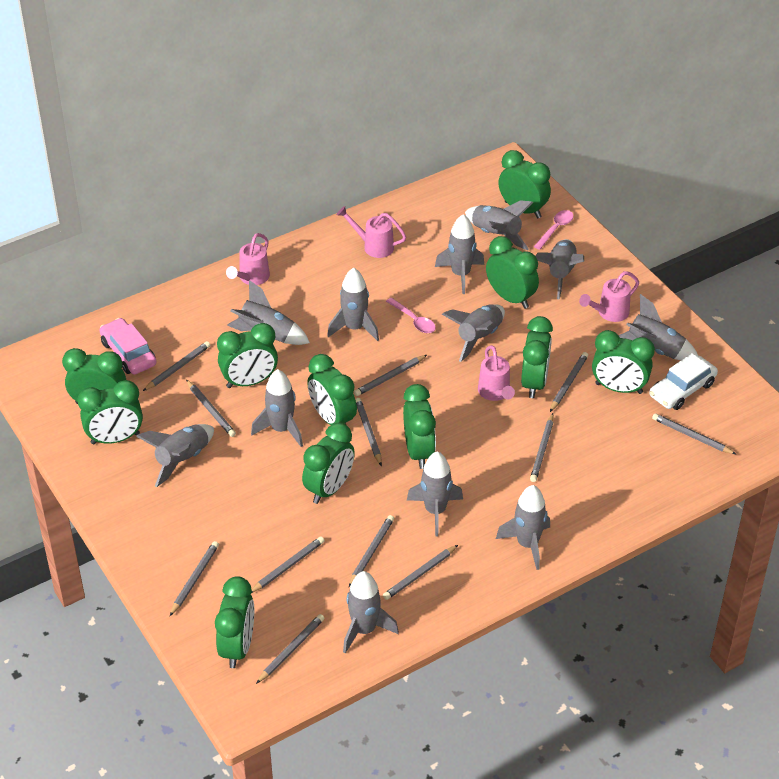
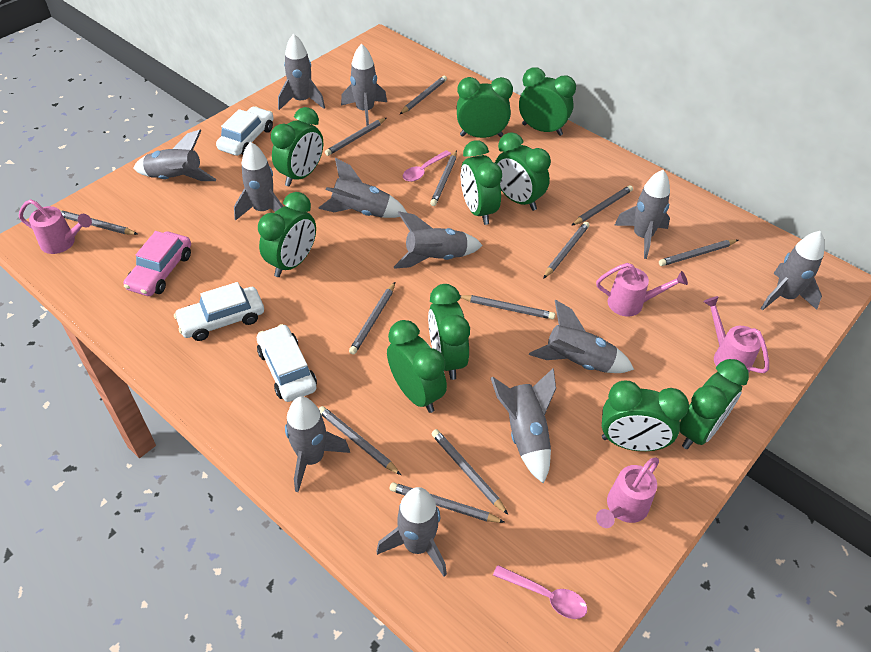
green clock: [62,348,126,404] [78,380,143,444] [215,576,254,668] [217,323,278,388] [302,422,355,504] [307,354,357,425] [403,384,436,469] [486,236,539,309] [498,150,551,218] [521,316,553,398] [592,330,655,394] = 11 -> [258,192,316,277] [271,107,323,187] [387,320,447,413] [428,284,470,380] [457,77,513,138] [461,140,502,225] [495,132,551,211] [519,67,576,136] [602,381,689,451] [680,359,749,449] = 10
white car: [650,353,718,410] = 1 -> [174,282,264,341] [216,106,274,156] [257,324,317,402] = 3

